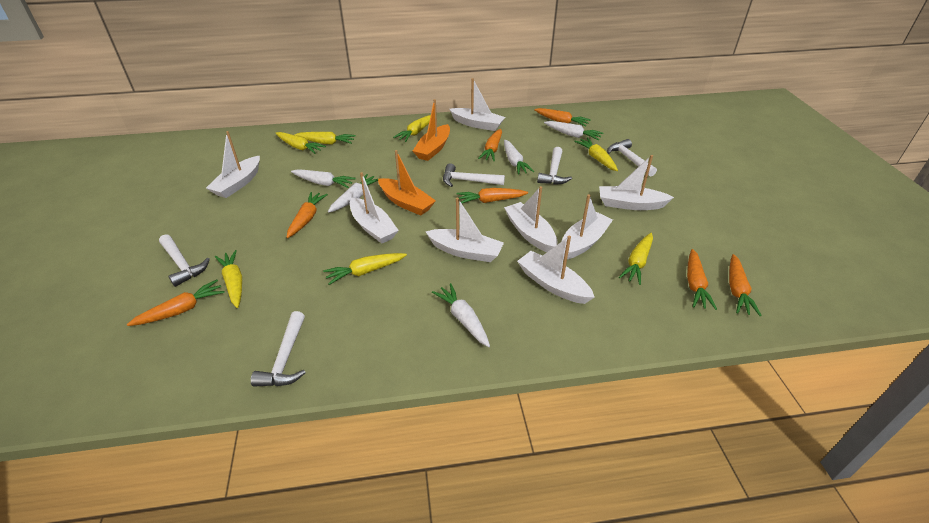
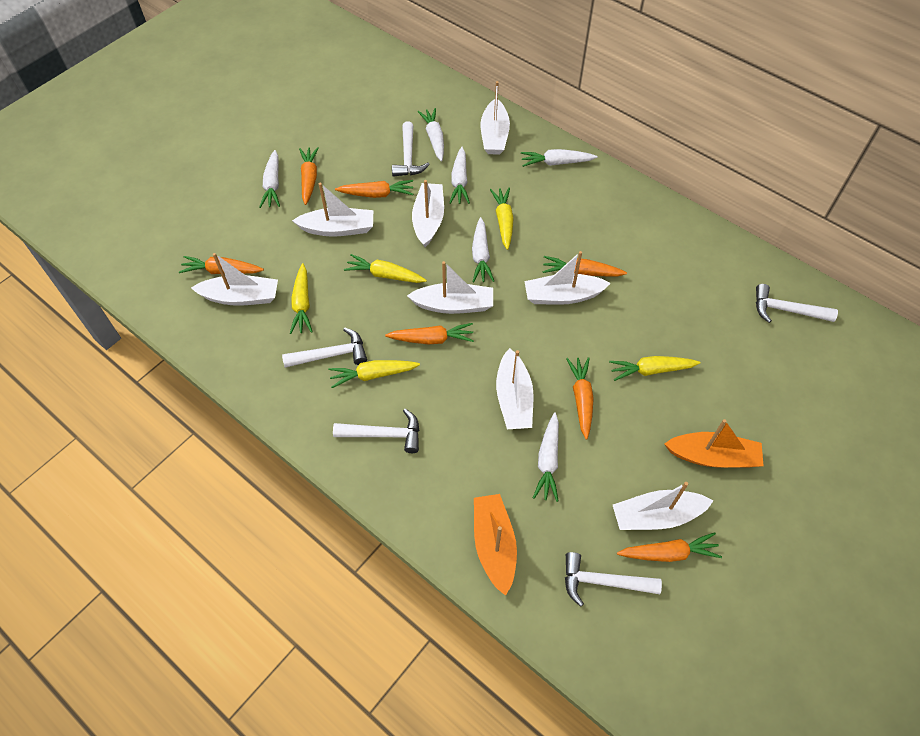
white carrot: [291,169,356,188] [328,174,378,213] [432,283,490,347] [504,140,534,175] [544,121,603,140] = 5 -> [259,150,280,208] [418,108,444,162] [449,147,470,204] [472,217,494,282] [521,149,597,167] [533,412,559,502] = 6
yellow carrot: [215,250,242,308] [275,132,326,154] [295,132,356,145] [323,253,407,285] [393,115,431,142] [574,138,618,171] [619,233,653,285] = 7 -> [290,263,313,334] [329,360,420,388] [344,254,427,283] [490,188,514,250] [609,356,700,381] = 5

